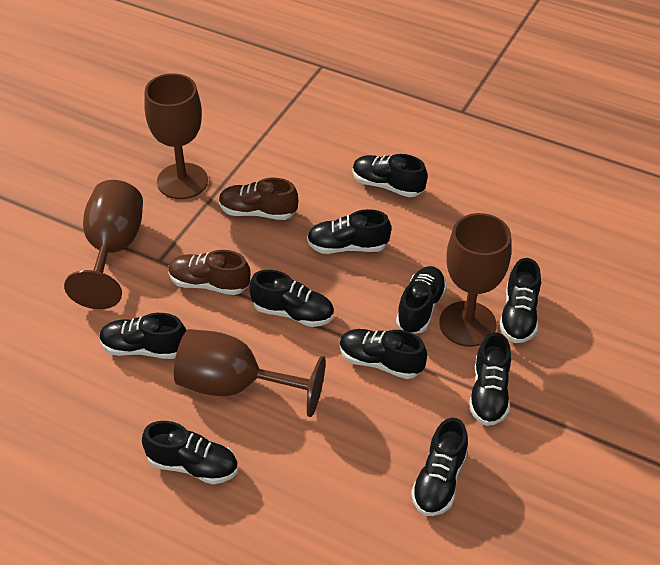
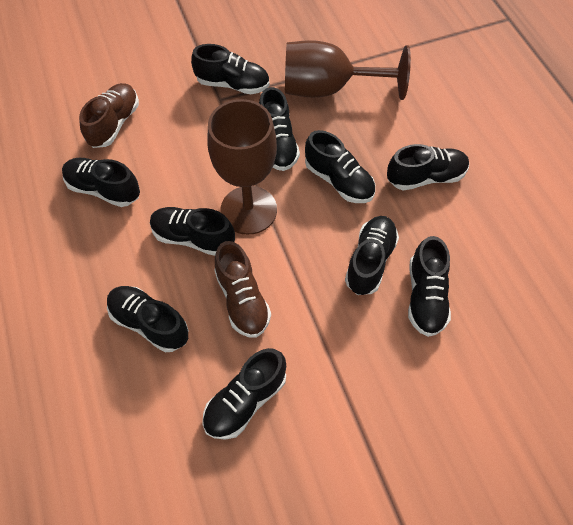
brown goblet: [64,180,143,309] [144,73,208,199] [174,329,326,417] [439,213,511,347] = 4 -> [208,99,277,235] [285,40,411,100] = 2

